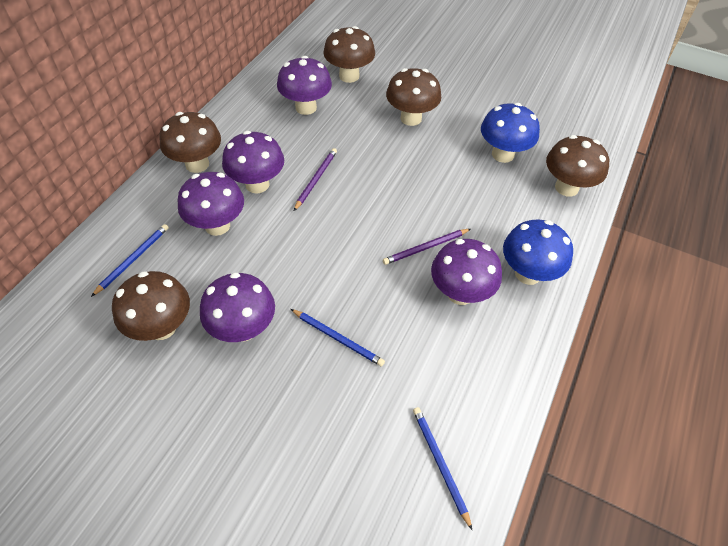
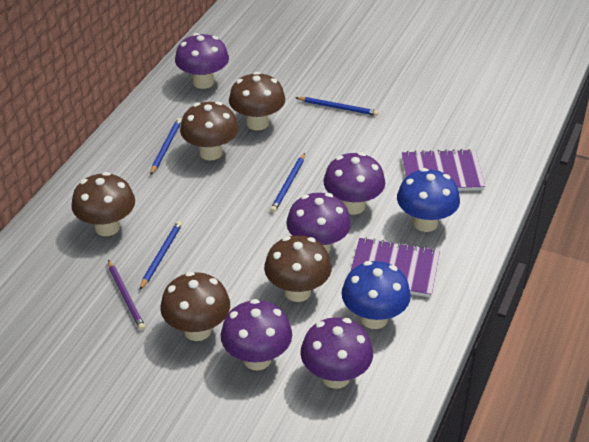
blue pencil: [91,224,169,297] [291,309,385,367] [413,407,472,530] = 3 -> [140,221,182,290] [150,118,182,175] [270,153,305,212] [295,97,379,116] = 4
purple notebook: none = 0 -> [350,237,440,298] [402,149,485,191] = 2
purple pencil: [294,148,337,211] [383,229,470,265] = 2 -> [108,260,145,331] = 1

